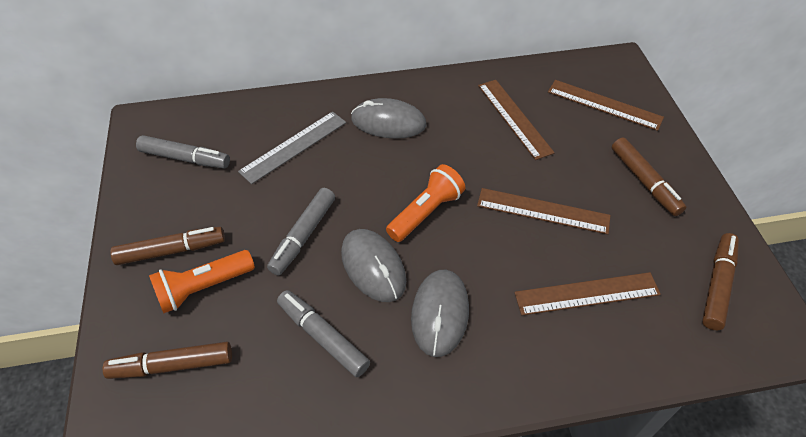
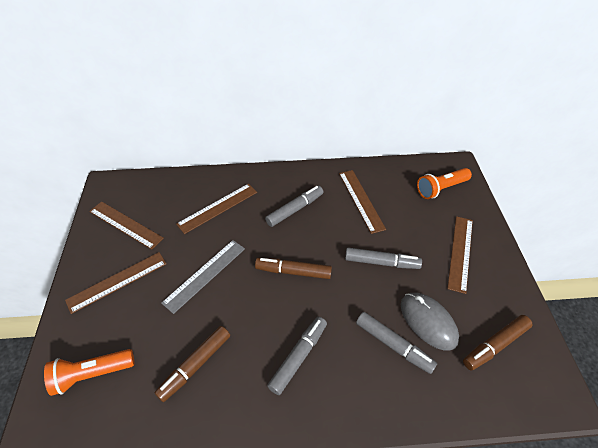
brown marker: [103,342,232,379] [110,227,225,265] [612,138,686,216] [702,233,739,330] = 4 -> [155,326,230,402] [255,258,332,279] [463,315,533,371] = 3
brown ruler: [477,188,611,234] [478,80,555,160] [514,272,661,315] [548,80,664,131] = 4 -> [65,252,167,314] [89,202,164,250] [176,184,257,234] [339,170,386,234] [447,216,473,294] = 5
grey marker: [136,135,230,168] [267,188,335,275] [277,290,370,377] = 3 -> [265,186,323,227] [267,317,327,395] [345,248,422,269] [356,312,437,374] = 4
grey mouse: [341,229,406,302] [351,98,426,139] [411,270,469,357] = 3 -> [401,293,459,351] = 1

